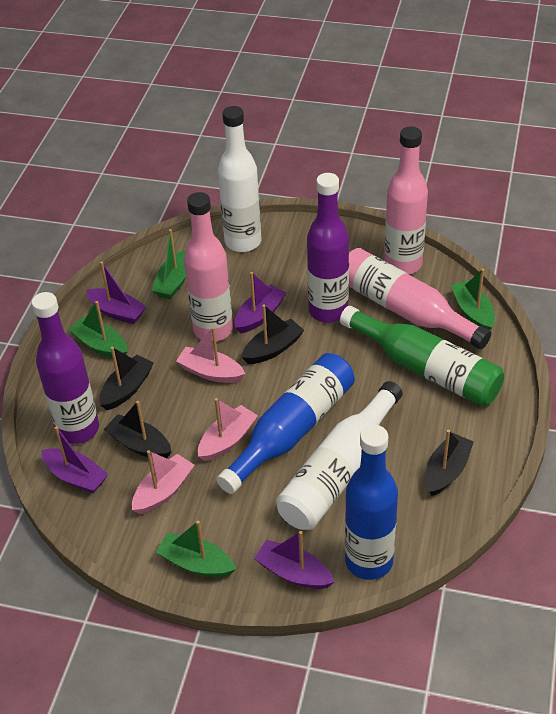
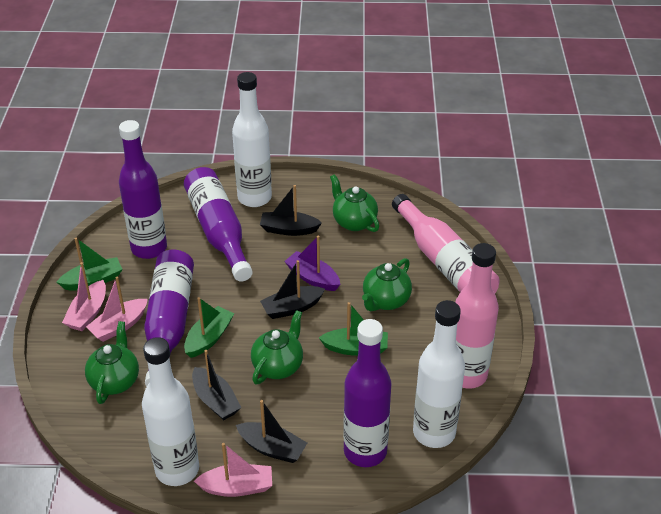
blue bottle: [216,353,355,494] [345,425,398,580] = 2 -> none = 0
green boat: [69,301,128,358] [151,229,186,299] [156,521,236,577] [451,269,495,330] = 4 -> [57,238,122,291] [184,297,234,358] [319,302,388,355] = 3
green bottle: [340,306,504,406] = 1 -> none = 0
green teapot: none = 0 -> [85,321,139,404] [251,310,303,384] [330,174,379,232] [362,258,412,311] = 4
pink bottle: [184,192,233,342] [349,248,491,349] [384,126,428,274] = 3 -> [392,194,500,293] [455,243,499,389] = 2
purple boat: [41,426,108,494] [86,262,147,324] [234,272,286,334] [254,531,334,589] = 4 -> [284,236,340,291] = 1
purple bottle: [32,292,99,444] [307,173,349,323] = 2 -> [119,120,167,259] [144,250,194,387] [184,167,253,282] [343,319,392,467] = 4
white bottle: [218,106,261,252] [276,381,403,530] = 2 -> [142,337,199,486] [232,72,272,207] [413,300,465,448] = 3

